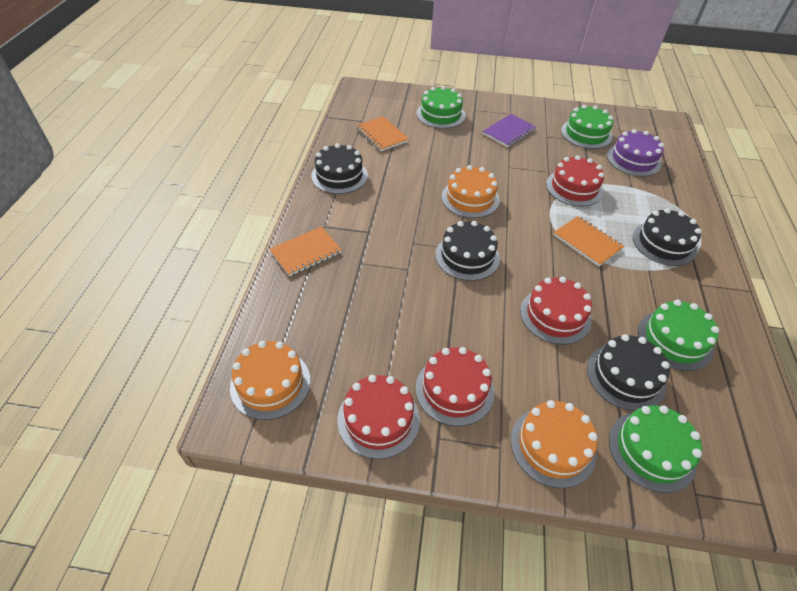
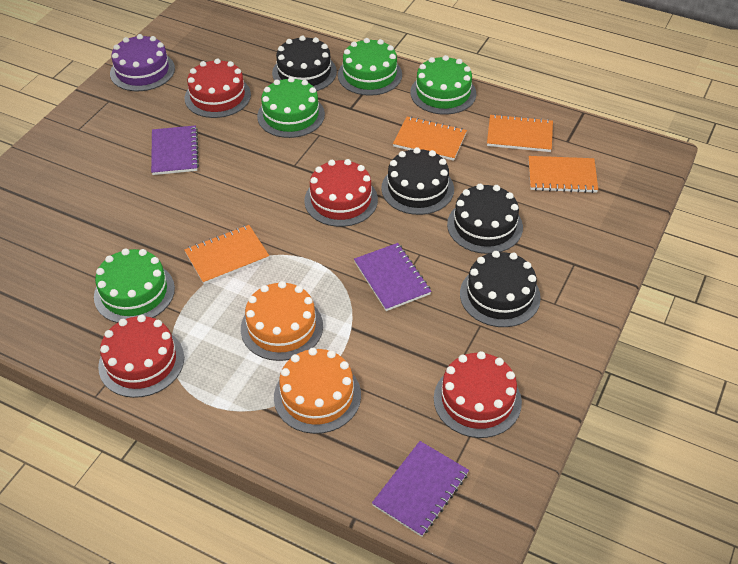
orange cake: [230,341,310,420] [442,165,499,218] [511,400,598,488] = 3 -> [241,281,323,361] [274,348,361,434] = 2
orange notebook: [270,227,342,276] [356,116,409,151] [553,216,624,267] = 3 -> [184,225,269,284] [393,116,467,161] [487,114,553,152] [529,156,598,193] = 4
purple notebook: [483,114,536,147] = 1 -> [151,125,199,175] [354,243,431,311] [372,441,469,537] = 3

